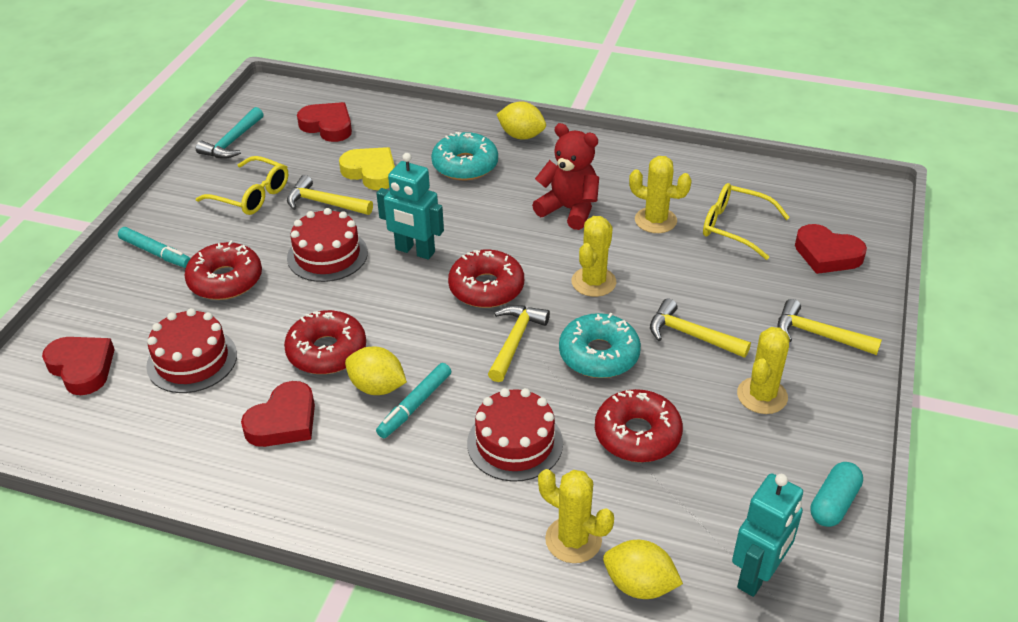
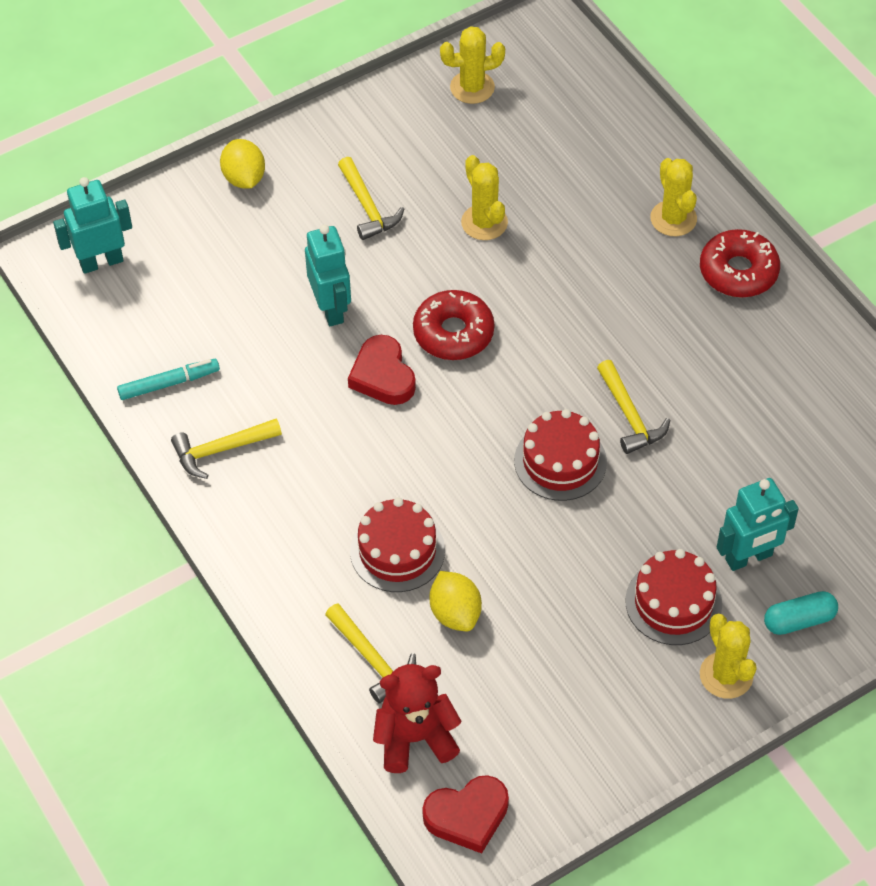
red donut: [185,241,262,300] [284,310,366,374] [448,250,524,308] [595,389,683,462] = 4 -> [413,290,494,360] [700,229,780,297] = 2
red heart: [42,337,115,395] [241,381,315,447] [297,102,352,142] [795,224,867,274] = 4 -> [348,335,416,405] [422,775,509,853] = 2
turquoise donut: [431,132,498,180] [559,313,641,378] = 2 -> none = 0
turquoise hammer: [196,107,264,159] = 1 -> none = 0
turquoise marker: [118,227,191,268] [376,363,451,438] = 2 -> [117,359,220,400] = 1
turquoise robot: [376,153,444,260] [732,473,803,597] = 2 -> [53,177,132,274] [305,224,351,326] [717,478,799,571] = 3
yellow glasses: [196,156,288,215] [703,183,790,260] = 2 -> none = 0
yellow heart: [339,147,395,190] = 1 -> none = 0
yellow lemon: [345,347,407,395] [496,102,546,140] [603,540,683,599] = 3 -> [220,139,265,189] [430,571,482,631] = 2

